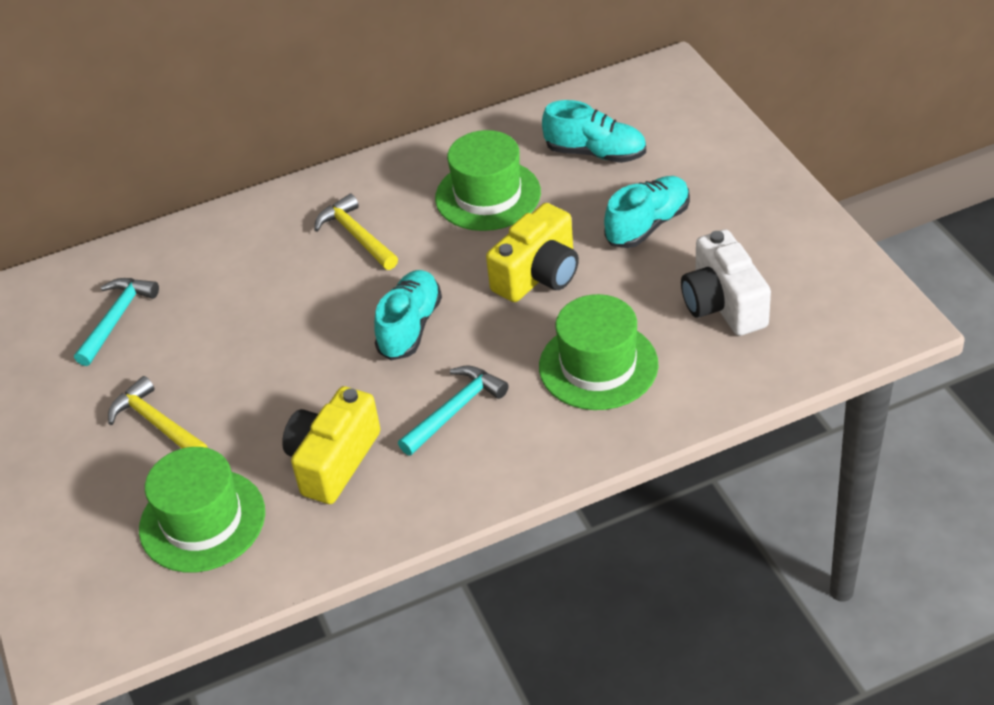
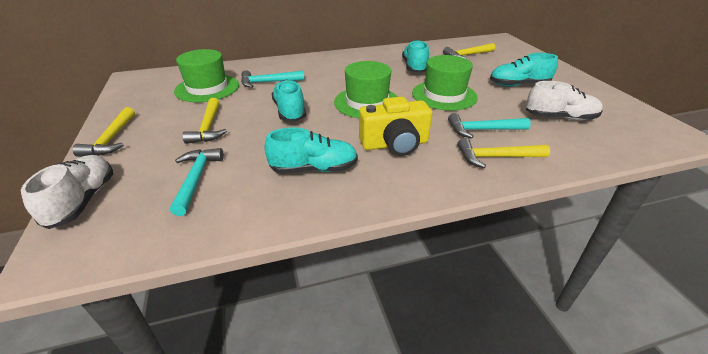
turquoise hammer: [74,278,159,366] [398,365,509,455] = 2 -> [170,148,224,216] [241,70,304,88] [448,113,531,138] = 3
turquoise shoe: [374,270,442,360] [542,100,646,163] [604,176,690,248] = 3 -> [265,128,358,174] [271,80,306,122] [402,40,429,73] [490,53,558,86] = 4
white camera: [681,229,771,336] = 1 -> none = 0
white shoe: none = 0 -> [21,155,113,229] [526,81,603,121] = 2
yellow camera: [282,386,380,504] [486,203,579,302] = 2 -> [359,97,432,156] = 1
yellow hammer: [108,376,207,448] [314,194,398,270] = 2 -> [72,107,135,157] [182,98,227,144] [443,43,495,59] [457,138,550,168] = 4

